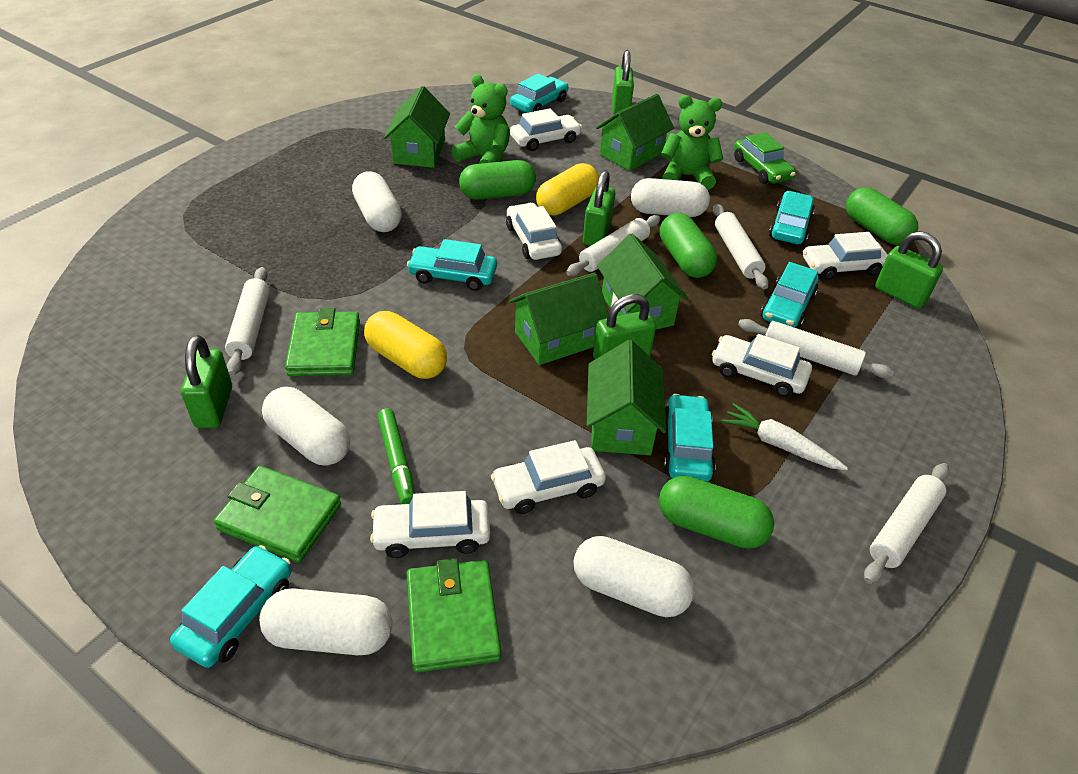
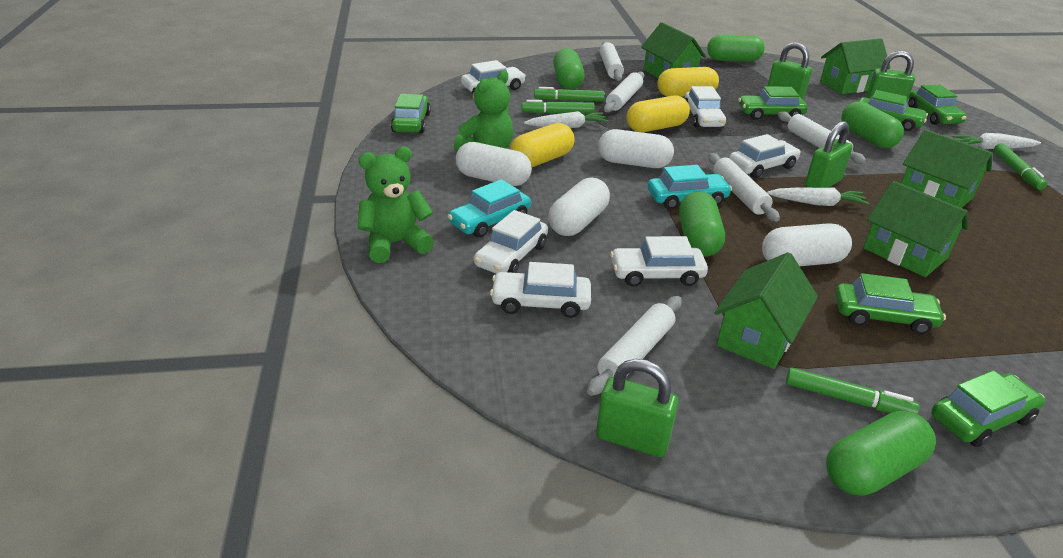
green capsule: [459,160,536,200] [659,476,774,549] [660,213,717,278] [846,187,918,245] = 4 -> [553,48,584,89] [679,191,725,257] [707,34,765,62] [826,411,936,496] [841,101,904,148] = 5
green car: [734,132,796,184] = 1 -> [391,94,431,133] [738,86,808,120] [835,273,946,334] [859,90,928,131] [908,85,967,125] [931,370,1045,447] = 6
green marker: [377,408,415,504] = 1 -> [521,100,595,114] [534,87,605,102] [786,367,920,414] [994,143,1047,190] = 4
green padlock: [181,335,232,428] [583,170,615,246] [593,294,656,359] [612,50,634,114] [875,231,943,308] = 5 -> [596,359,679,457] [768,42,812,99] [805,121,853,188] [866,51,915,103] = 4
green wallet: [214,466,341,562] [285,308,360,376] [407,558,501,673] = 3 -> none = 0
turquoise car: [170,545,292,668] [407,239,497,291] [510,74,568,113] [663,394,716,482] [761,262,818,329] [769,191,815,244] = 6 -> [447,179,531,238] [648,165,732,209] = 2
white capsule: [259,588,393,655] [262,387,350,466] [352,171,402,232] [573,536,694,617] [631,178,710,217] = 5 -> [456,142,532,186] [548,177,610,236] [598,129,674,168] [762,223,852,266] = 4
white carrot: [721,403,848,470] = 1 -> [524,111,609,128] [767,188,870,206] [953,133,1041,149] = 3
yellow capsule: [364,311,447,379] [536,163,599,215] = 2 -> [510,123,574,167] [627,95,690,132] [657,67,719,97] = 3

